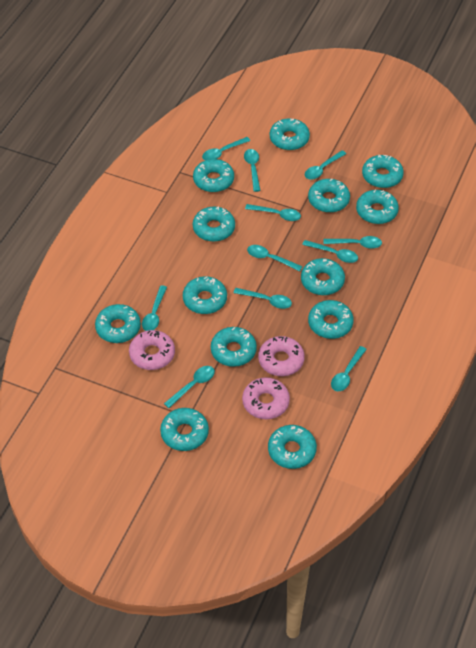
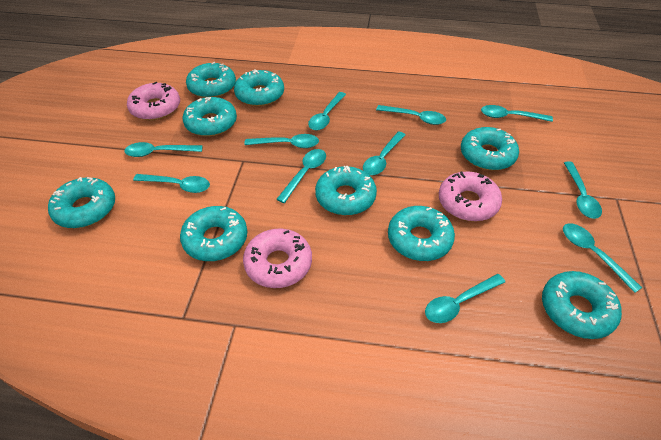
turquoise donut: [95,304,141,343] [160,408,209,451] [183,276,227,314] [193,159,234,192] [193,207,235,242] [211,327,257,367] [268,425,317,469] [270,118,310,150] [301,258,345,295] [308,179,350,213] [308,300,354,339] [356,190,399,224] [362,155,404,188] = 13 -> [48,177,115,228] [180,206,247,261] [183,97,237,137] [186,62,236,98] [234,70,284,106] [315,166,377,215] [388,206,455,261] [461,127,519,170] [542,271,622,339] = 9

